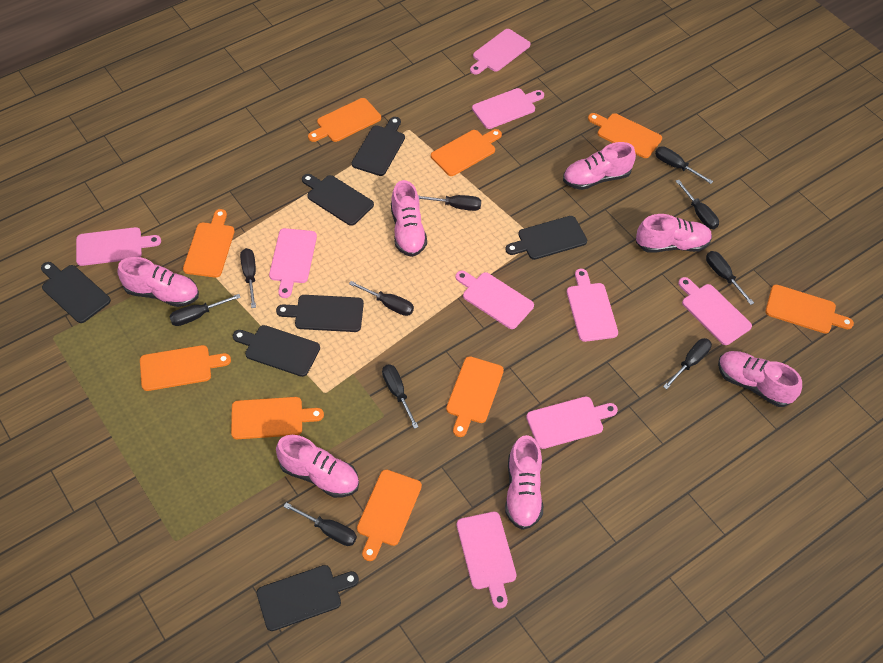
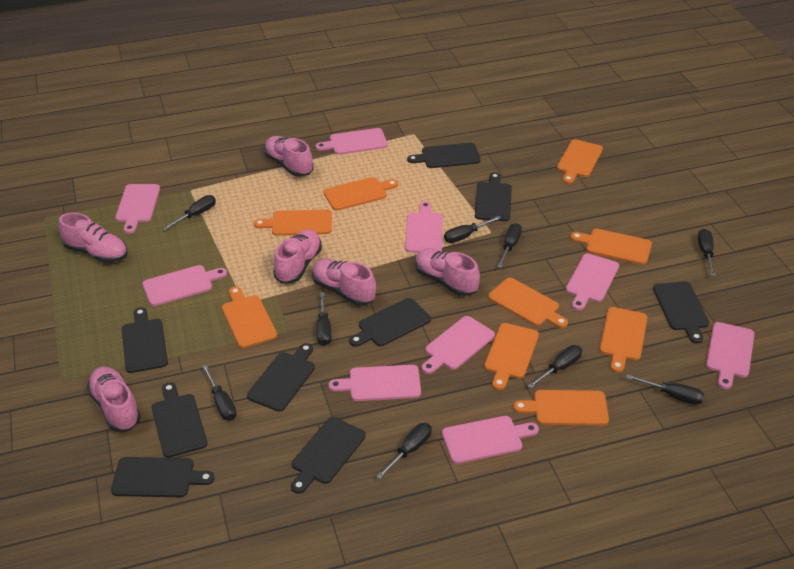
black cutting board: [41,262,111,323] [233,325,320,377] [257,565,359,631] [276,295,364,332] [302,174,374,226] [352,117,405,176] [505,216,587,260] = 7 -> [111,457,214,497] [122,307,168,373] [152,382,207,458] [247,343,315,412] [291,417,366,494] [349,298,431,347] [407,143,481,168] [475,172,512,221] [653,281,709,344] = 9
black screwdriver: [169,294,241,326] [240,248,256,308] [283,503,357,546] [349,281,414,316] [382,364,418,429] [418,195,481,211] [655,146,713,184] [663,338,712,389] [676,180,719,229] [706,251,754,305] = 10 -> [163,195,216,230] [202,365,237,421] [317,292,331,346] [376,423,432,479] [444,216,501,243] [497,223,522,268] [527,345,582,388] [626,374,704,405] [698,229,715,276] = 9
pink shoe: [117,257,199,307] [276,435,359,498] [391,180,427,257] [505,435,543,530] [563,142,636,190] [636,214,712,253] [718,351,802,407] = 7 -> [59,212,128,263] [87,367,141,432] [264,136,313,177] [273,230,322,284] [312,258,376,306] [415,248,480,296] = 6

